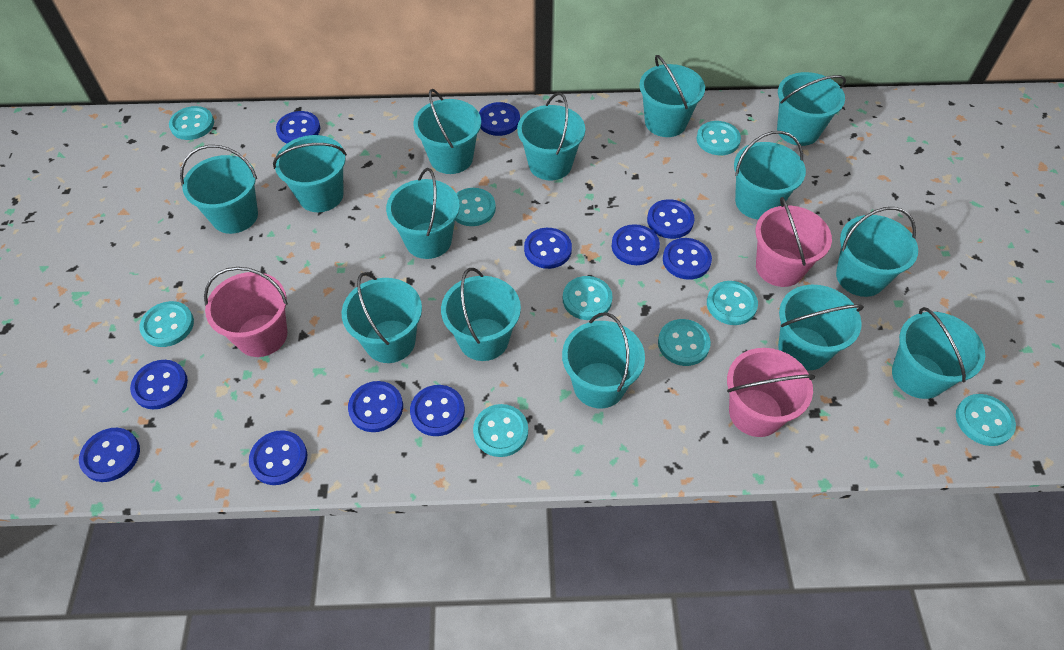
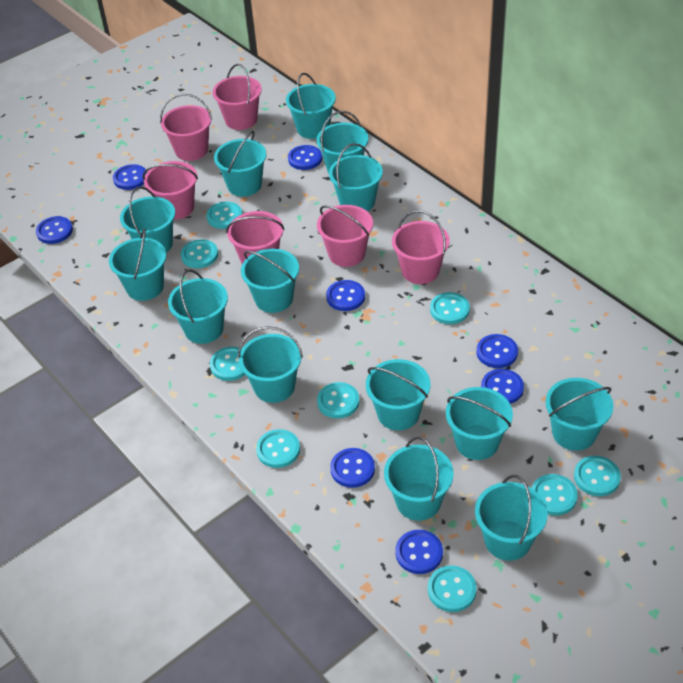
blue button: [79,428,140,482] [130,360,188,409] [249,430,307,485] [276,111,320,143] [348,381,403,432] [410,385,465,436] [479,102,520,136] [524,228,572,269] [612,224,660,265] [647,199,695,239] [663,238,712,280] = 11 -> [36,216,73,244] [113,164,147,190] [288,145,322,170] [326,280,365,311] [330,448,375,488] [395,530,443,574] [477,334,518,368] [481,369,524,404] = 8
pink bucket: [204,267,288,357] [727,348,815,437] [755,197,832,287] = 3 -> [143,161,198,220] [160,94,212,161] [213,64,262,130] [226,211,285,264] [317,205,373,267] [392,210,450,284] = 6

